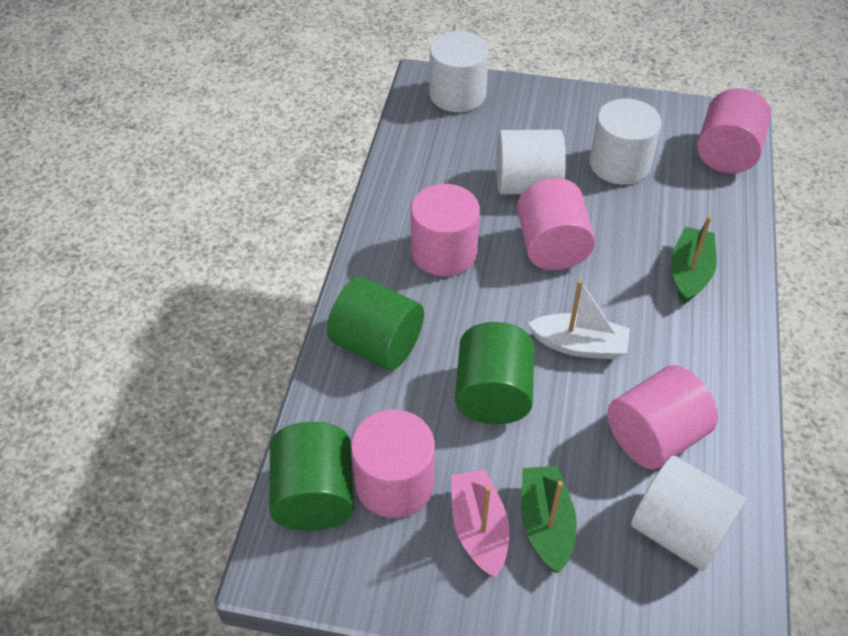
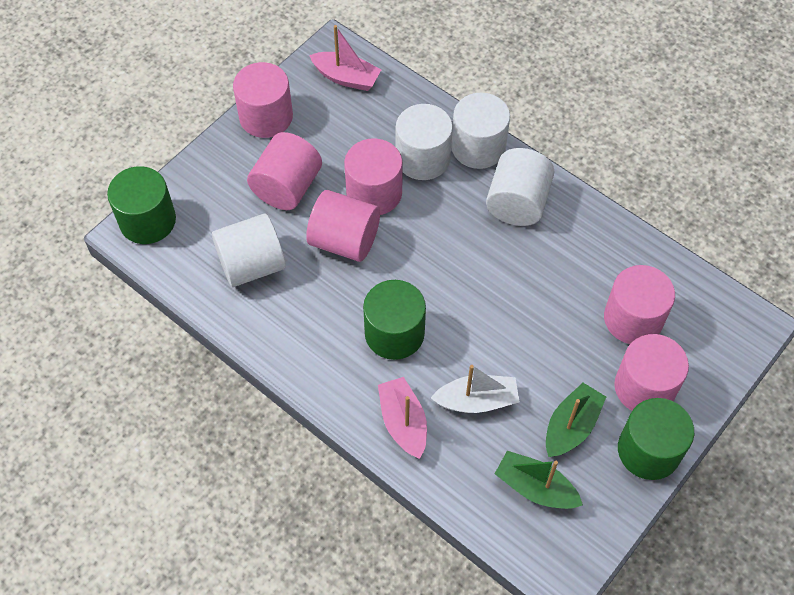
pink boat: [451,469,509,578] = 1 -> [309,25,381,91] [378,377,427,459] = 2
pink cylinder: [351,410,435,518] [411,184,480,276] [517,178,595,270] [607,365,718,469] [697,88,771,173] = 5 -> [233,62,293,138] [247,132,322,210] [306,190,380,262] [344,138,403,215] [604,265,675,344] [614,334,689,411] = 6

